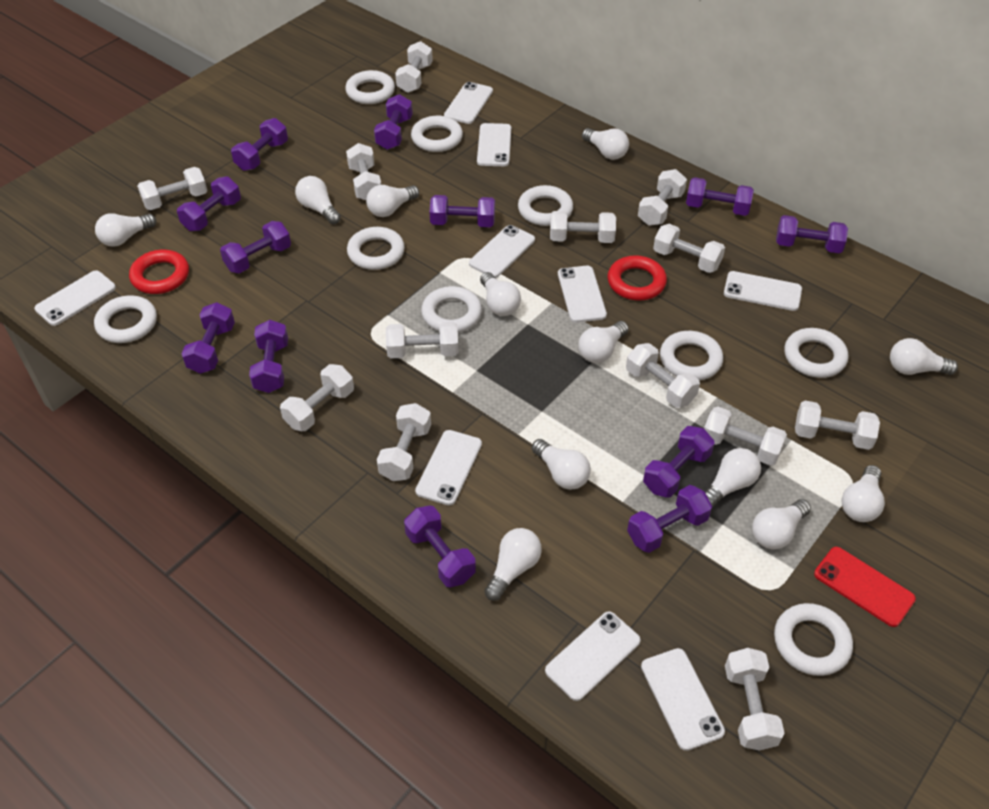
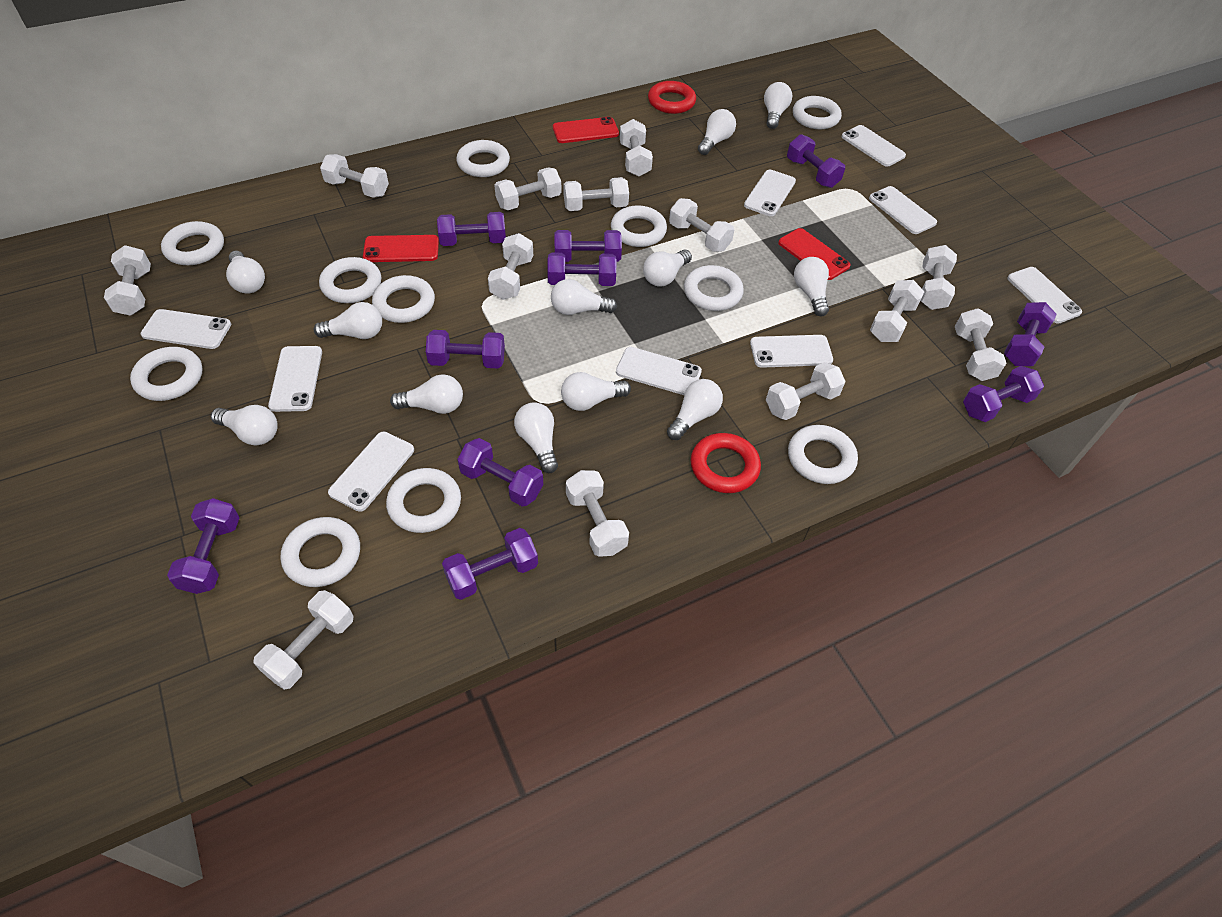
purple dumbbell: [177,176,241,231] [181,302,235,374] [220,221,291,274] [231,118,288,171] [249,320,288,393] [374,94,413,150] [404,506,476,588] [430,195,495,227] [627,485,712,553] [643,426,714,498] [686,177,754,216] [776,215,848,253] = 12 -> [167,498,239,594] [426,330,505,368] [437,212,506,246] [442,528,538,600] [457,438,543,507] [547,252,616,286] [554,230,622,262] [787,134,845,188] [963,366,1044,422] [1004,302,1057,366] = 10
red phone: [814,547,916,627] = 1 -> [363,235,439,262] [553,117,619,143] [778,228,851,280] = 3
white ring: [94,295,157,343] [345,70,395,104] [347,227,405,270] [411,116,463,152] [421,286,482,333] [518,185,573,226] [660,331,723,381] [774,603,853,676] [784,328,848,378] = 9 -> [130,347,202,401] [161,221,224,265] [281,517,360,587] [319,257,381,303] [372,275,435,323] [386,468,461,533] [456,140,510,177] [611,205,667,247] [684,265,744,311] [788,425,858,484] [793,96,842,129] = 11

